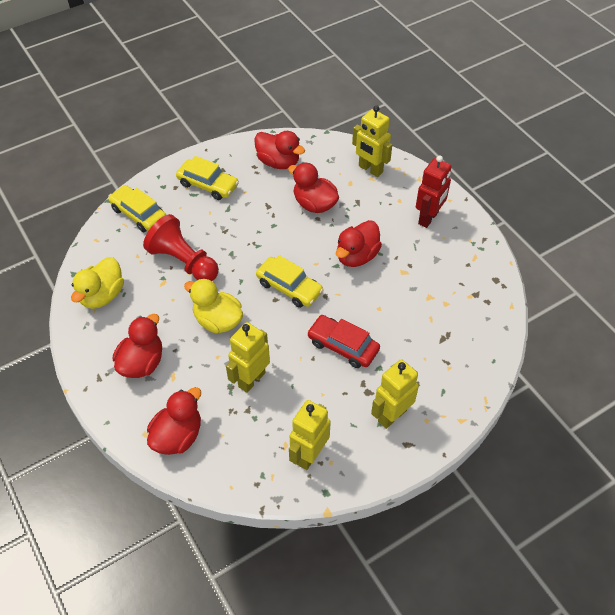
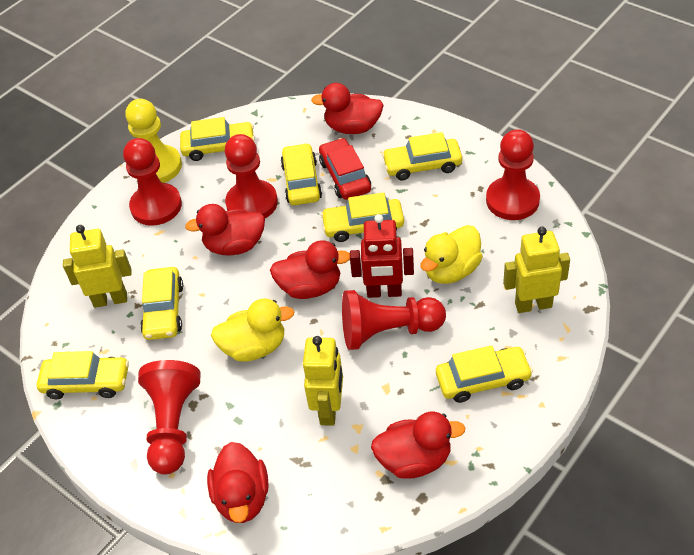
red pawn: [143,214,219,281] = 1 -> [123,138,182,226] [138,360,201,475] [224,134,278,218] [342,290,446,350] [486,129,540,220] = 5
yellow car: [108,185,166,232] [176,156,239,200] [256,255,323,308] = 3 -> [37,351,129,399] [140,267,183,340] [180,117,255,161] [280,143,322,205] [321,192,404,242] [382,132,462,180] [436,345,533,403] = 7
yellow pawn: none = 0 -> [125,99,182,183] = 1
yellow robot: [226,322,270,393] [289,400,331,470] [352,105,392,177] [371,359,419,429] = 4 -> [63,225,132,308] [303,336,343,426] [503,227,570,313] = 3

